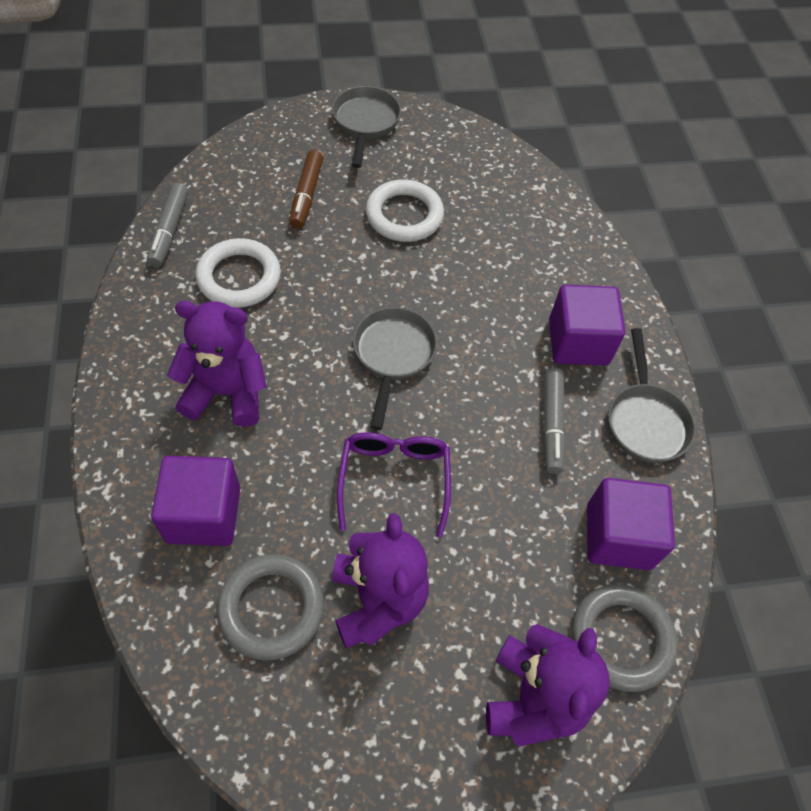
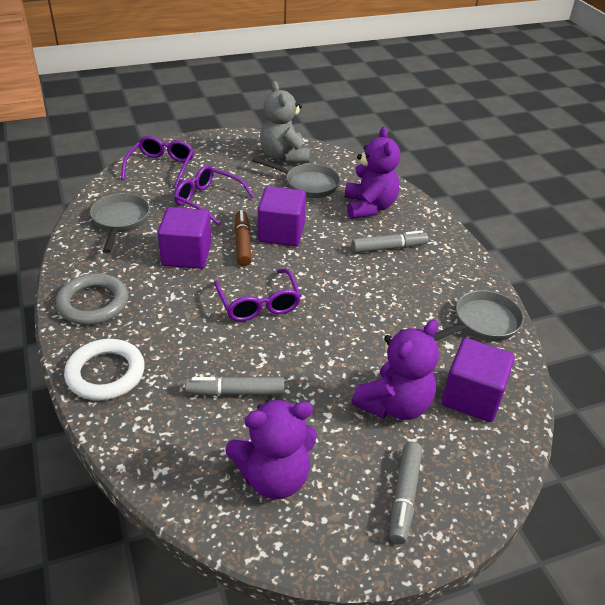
grey marker: [147,183,188,267] [543,368,566,474] = 2 -> [185,376,284,396] [352,230,428,253] [389,442,422,544] = 3
grey ring: [216,554,324,661] [572,584,678,692] = 2 -> [56,273,128,325] = 1
grey teddy bear: none = 0 -> [260,81,310,163] = 1
purple glasses: [337,432,451,538] = 1 -> [121,136,194,188] [174,165,255,226] [214,269,301,321] = 3
white ring: [195,238,281,308] [366,179,444,242] = 2 -> [64,339,145,401] = 1

